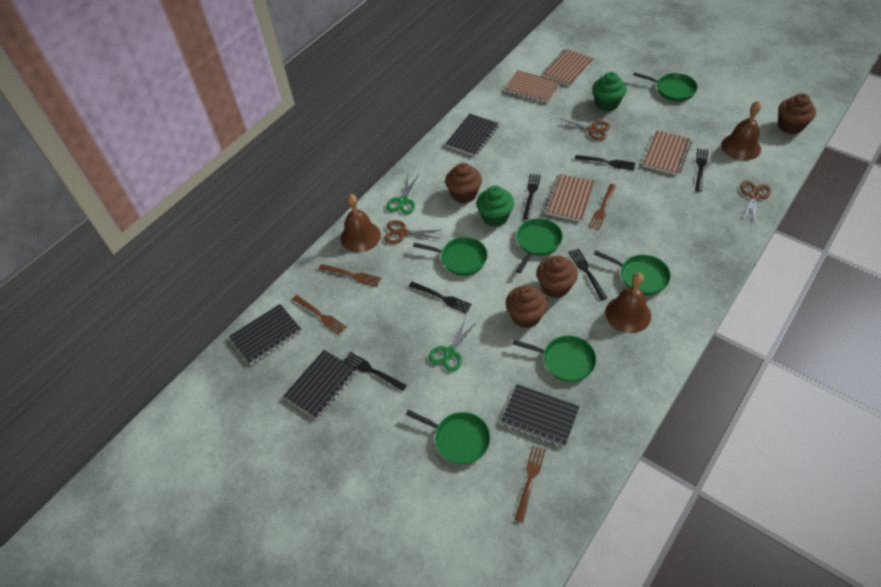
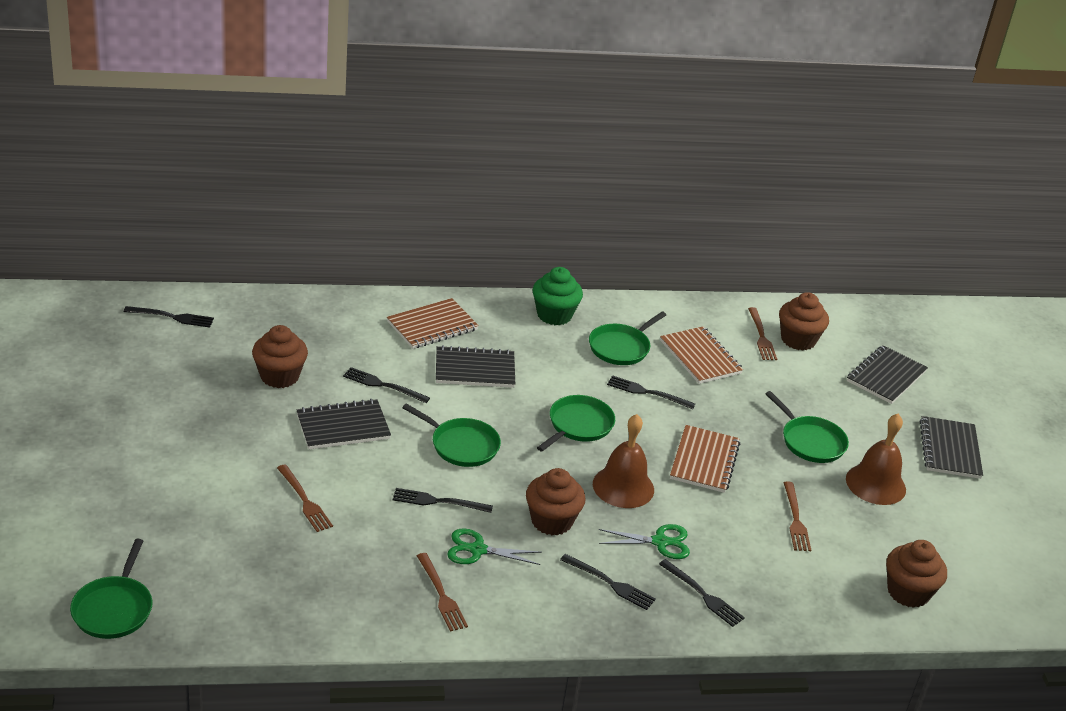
brown bell: [341,194,381,252] [605,273,651,333] [721,101,761,161] = 3 -> [593,414,654,508] [846,414,906,505] = 2
brown notebook: [504,70,561,104] [542,49,594,86] [545,174,594,222] [643,130,692,175] = 4 -> [387,298,479,349] [660,326,743,384] [670,425,740,493] = 3
brown scissors: [384,220,441,244] [556,118,610,140] [740,181,771,225] = 3 -> none = 0
green cupcake: [476,185,514,227] [592,72,627,111] = 2 -> [532,267,583,325] = 1
green pan: [406,410,490,464] [413,237,488,276] [512,336,597,382] [516,218,563,273] [594,251,671,295] [633,72,698,101] = 6 -> [70,539,153,639] [402,403,501,467] [537,395,615,452] [589,311,666,365] [766,391,849,463] = 5

